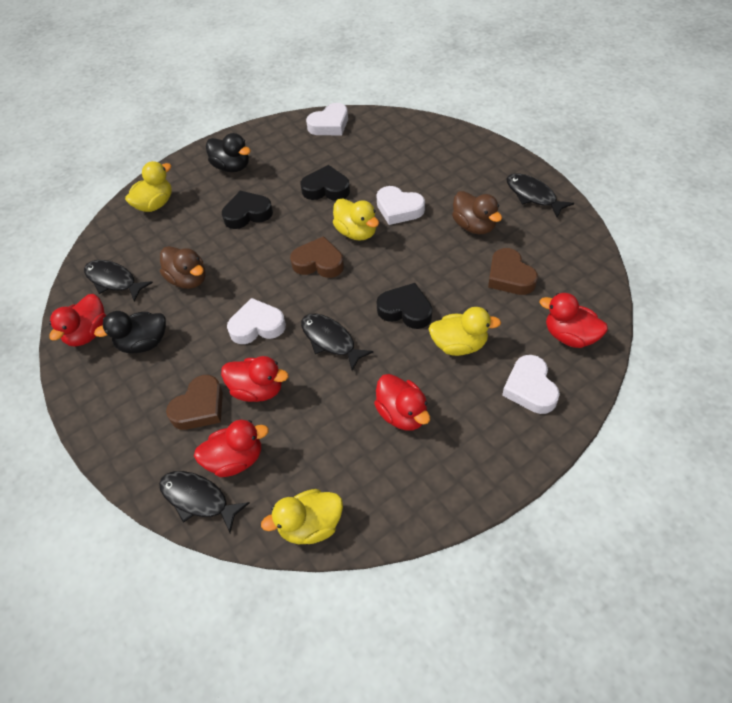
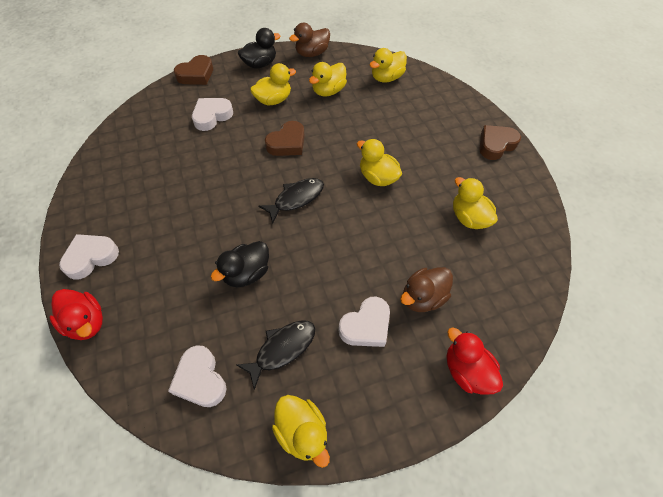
black fish: [84,260,153,302] [159,471,250,533] [301,313,374,371] [507,173,574,218] = 4 -> [237,320,315,390] [258,178,324,224] = 2
black heart: [222,191,273,229] [301,165,350,201] [376,283,432,329] = 3 -> none = 0
red duck: [49,294,106,347] [194,420,269,477] [221,356,288,402] [374,374,430,431] [540,293,608,348] = 5 -> [49,289,103,340] [447,327,503,395] = 2
yellow duck: [125,161,172,212] [261,489,343,544] [333,198,379,241] [429,307,501,356] = 4 -> [250,63,296,106] [272,395,330,468] [309,62,347,97] [357,139,402,186] [370,48,407,82] [453,177,498,229] = 6

